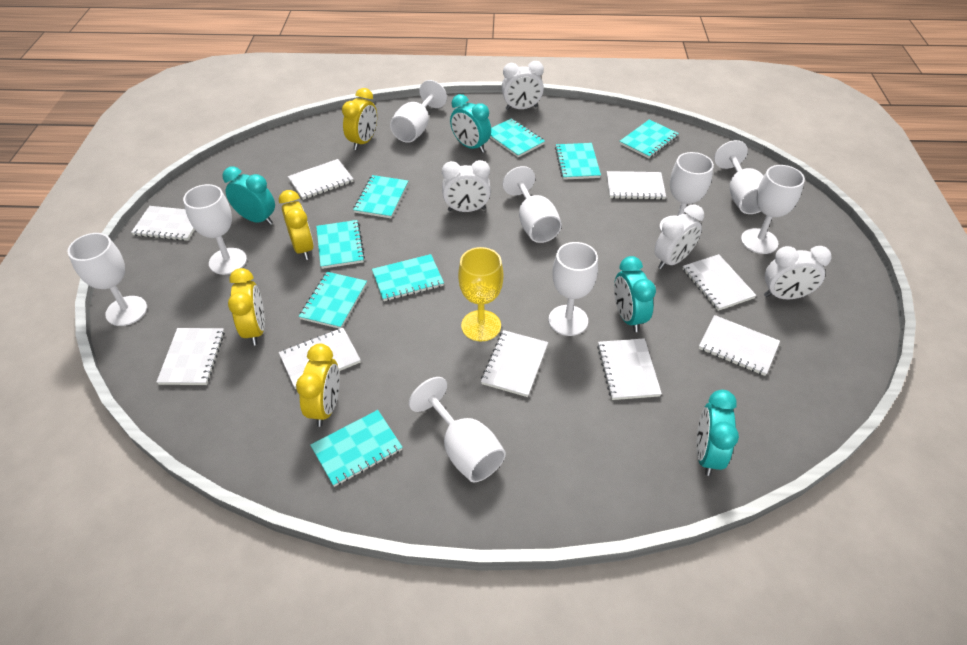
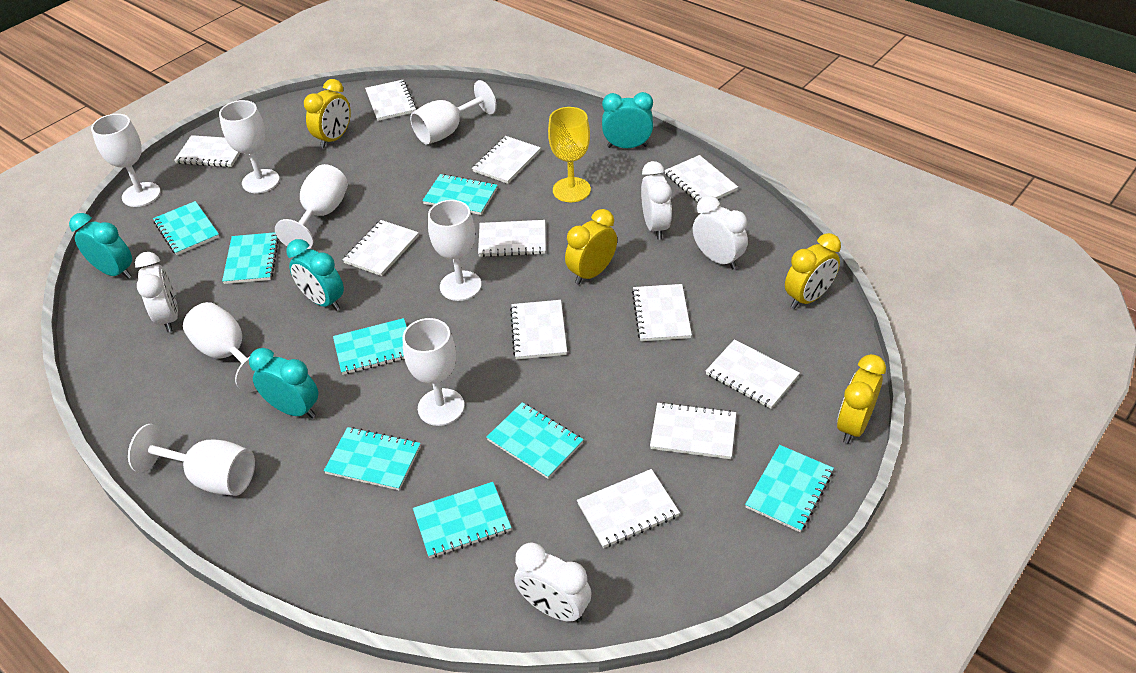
white goblet: [68,233,147,326] [183,184,247,275] [390,80,447,143] [409,377,506,483] [503,166,562,243] [549,242,598,336] [659,152,714,232] [714,140,764,214] [741,165,805,254] = 9 -> [91,114,161,207] [128,424,255,496] [183,302,274,392] [219,100,280,193] [275,164,348,249] [403,318,464,426] [410,80,497,144] [428,200,482,301] = 8
white notebook: [131,206,195,241] [157,328,225,385] [279,328,361,389] [288,159,354,200] [481,330,548,397] [597,338,662,400] [607,171,666,200] [683,254,756,311] [699,315,780,376] = 9 -> [174,135,240,167] [343,220,419,276] [365,80,417,121] [472,136,541,184] [478,220,546,257] [510,300,567,359] [577,469,680,548] [632,284,692,341] [650,402,736,459] [665,155,738,202] [706,339,800,409] = 11

